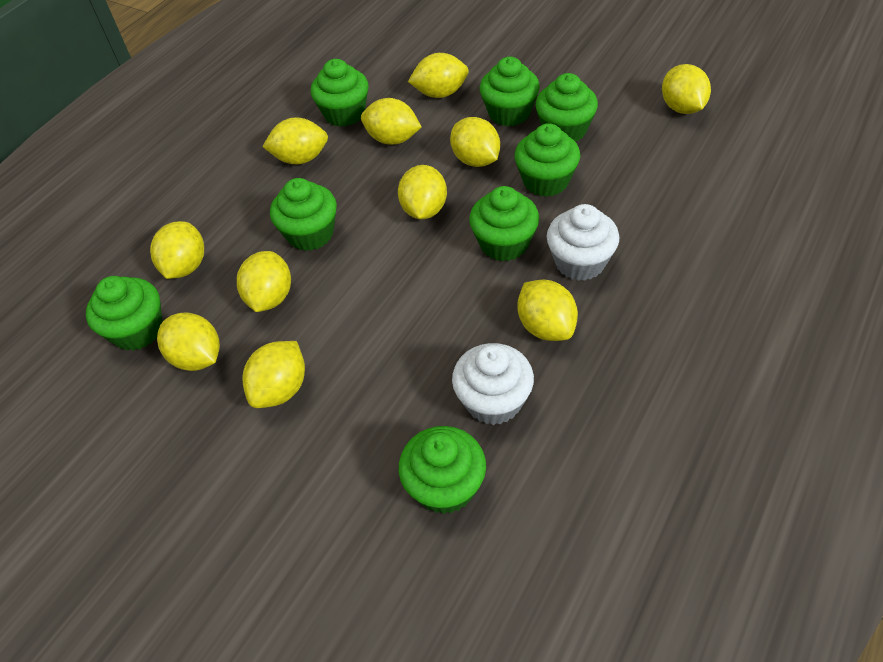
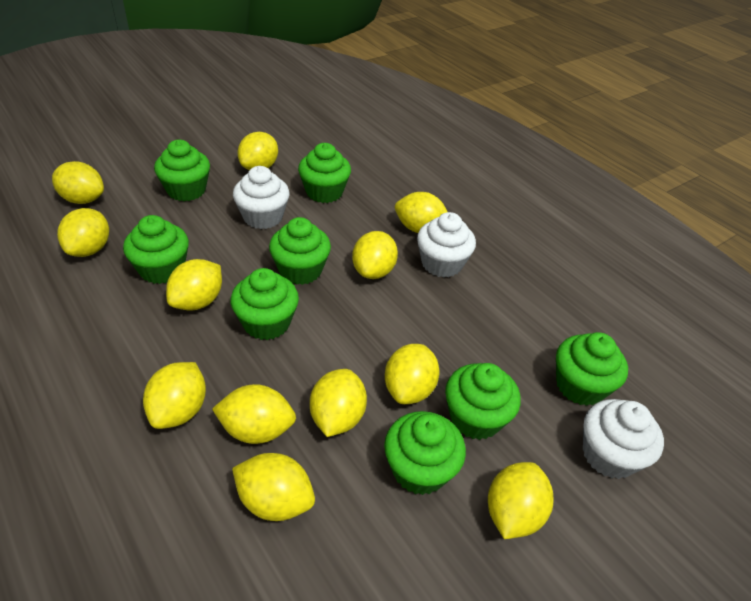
white cupcake: [452,343,534,425] [547,204,619,281] = 2 -> [233,166,289,229] [417,212,476,278] [583,399,664,479] = 3
yellow lemon: [150,221,204,279] [157,313,220,371] [237,251,291,312] [242,341,305,408] [262,117,328,164] [361,98,421,145] [398,165,447,219] [408,53,469,98] [450,117,500,167] [517,279,578,341] [662,64,711,114] = 11 -> [52,161,104,204] [57,208,109,257] [143,362,206,429] [166,259,222,311] [212,384,296,444] [232,453,315,521] [238,132,278,170] [310,369,367,437] [352,231,398,279] [385,344,440,404] [395,192,447,233] [488,462,553,539] = 12

